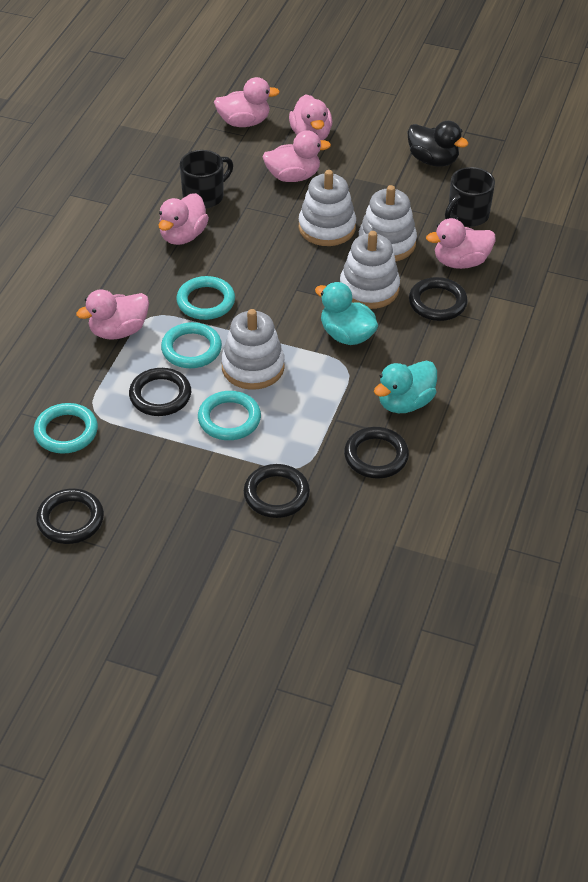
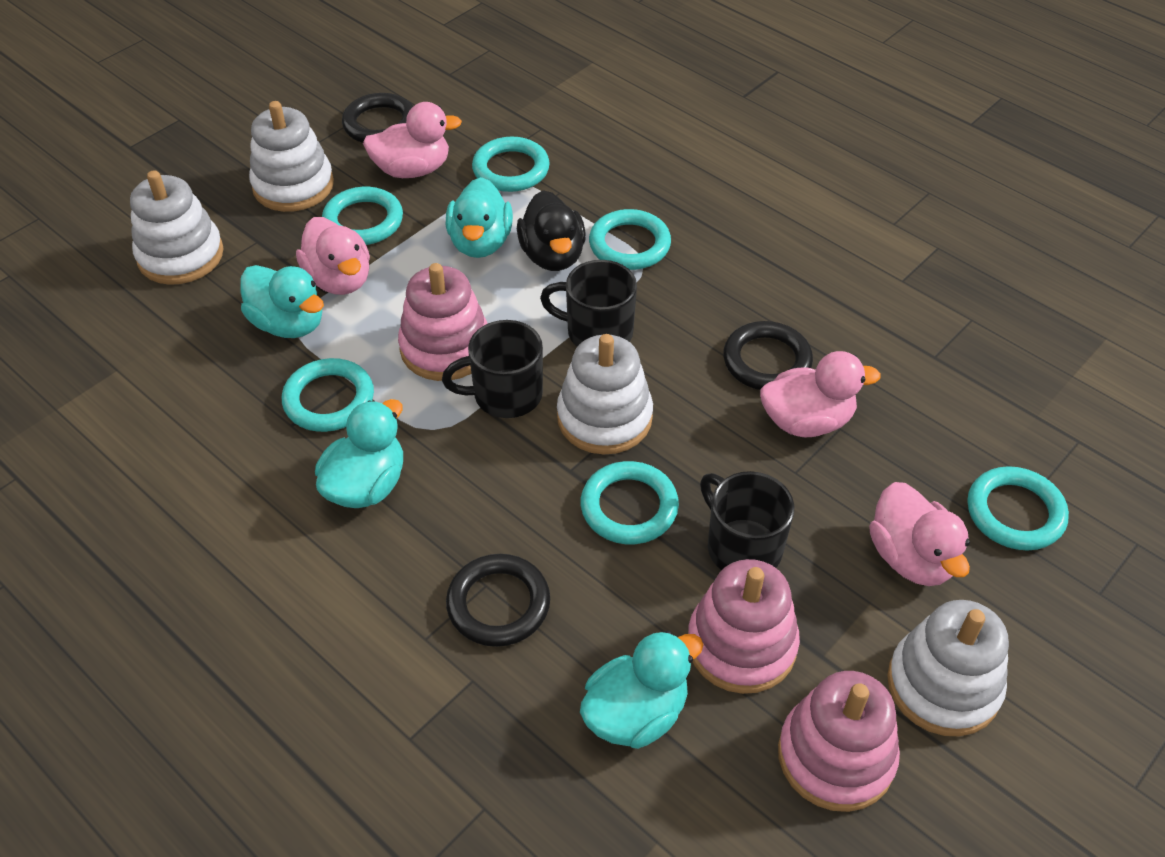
black mug: [180,150,233,209] [445,167,495,227] = 2 -> [442,320,543,418] [540,260,637,347] [700,471,794,570] = 3
black ring: [36,488,104,544] [129,368,191,416] [244,464,310,518] [344,427,409,478] [409,277,468,321] = 5 -> [342,93,413,143] [446,554,550,647] [723,321,813,390] = 3
pink duck: [76,289,149,340] [158,193,209,245] [214,77,280,127] [263,130,331,182] [289,94,332,140] [426,218,495,269] = 6 -> [296,217,370,295] [363,102,462,178] [760,351,881,437] [869,482,970,586] = 4
pink stacking toy: none = 0 -> [398,263,488,381] [688,559,800,694] [778,671,900,812] = 3
turquoise duck: [315,282,378,345] [374,361,437,413] = 2 -> [240,265,324,338] [315,399,403,508] [446,177,513,258] [580,630,704,749] = 4
turquoise ring: [34,403,98,454] [161,322,222,368] [176,276,235,320] [198,391,261,440] = 4 -> [282,358,374,432] [322,187,403,245] [472,136,550,192] [581,461,679,544] [589,209,671,270] [967,466,1069,551] = 6

